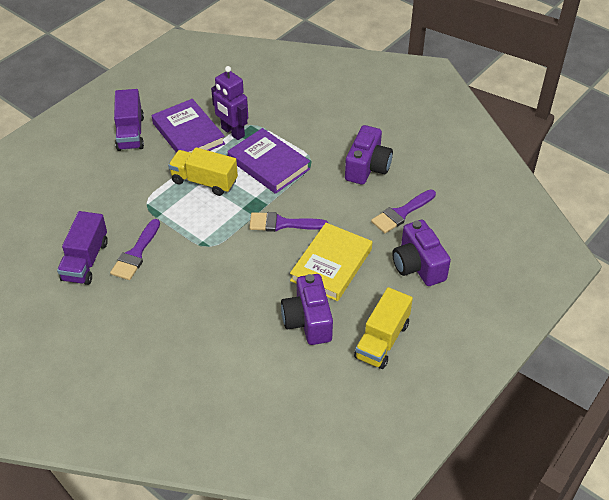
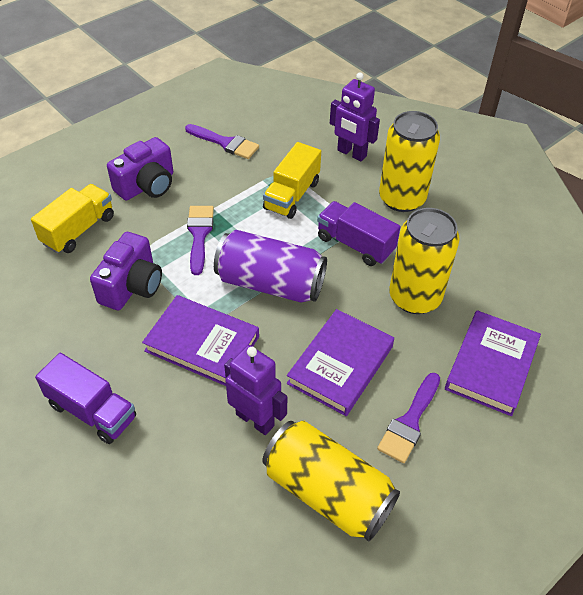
purple book: [152,99,225,153] [228,128,310,194] = 2 -> [142,295,259,386] [287,309,394,416] [445,310,541,416] = 3
purple camera: [281,274,333,345] [345,125,393,185] [392,220,451,286] = 3 -> [90,232,162,310] [107,137,173,201] = 2
purple can: none = 0 -> [214,230,327,303] = 1
purple robot: [211,66,248,140] = 1 -> [224,345,287,435] [330,73,380,161] = 2
yellow book: [290,223,372,301] = 1 -> none = 0
yellow can: none = 0 -> [262,421,400,542] [379,111,440,212] [389,208,460,314] = 3

